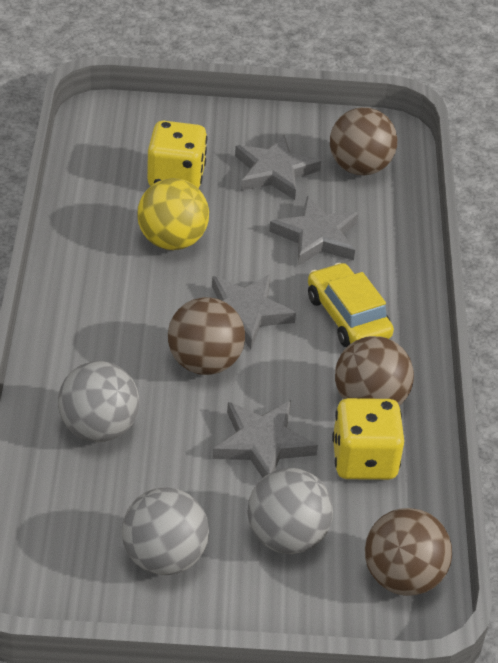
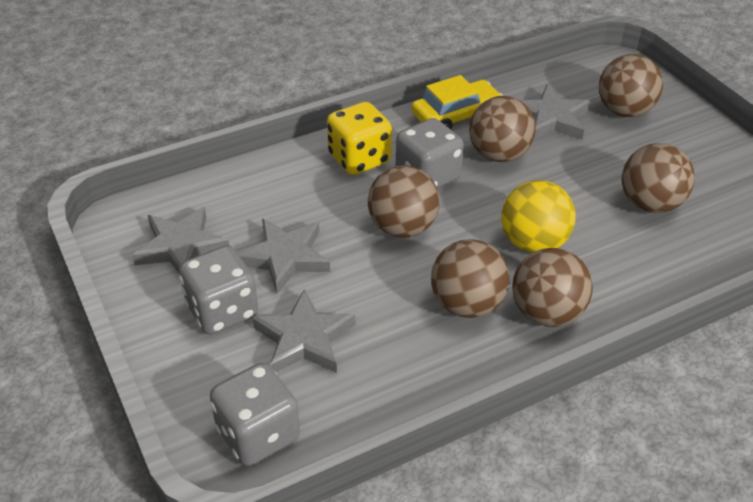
brown ball: [168,297,245,375] [330,107,397,175] [335,336,414,406] [365,508,452,596] = 4 -> [368,165,440,238] [431,239,510,318] [469,96,536,162] [512,248,593,327] [599,54,663,117] [622,143,695,213] = 6
grey ball: [58,361,139,442] [122,487,209,575] [247,468,333,554] = 3 -> none = 0
grey dice: none = 0 -> [179,246,258,335] [210,363,300,466] [396,118,464,189] = 3
yellow dice: [147,121,207,189] [332,398,404,480] = 2 -> [327,102,392,175] = 1

